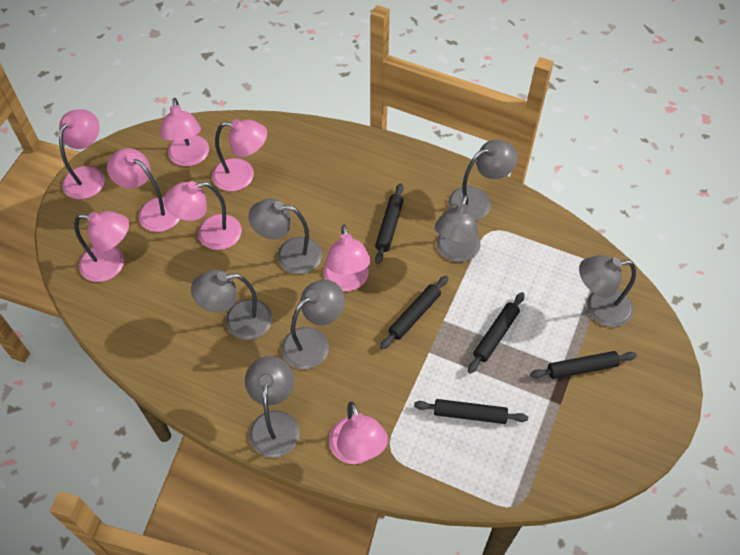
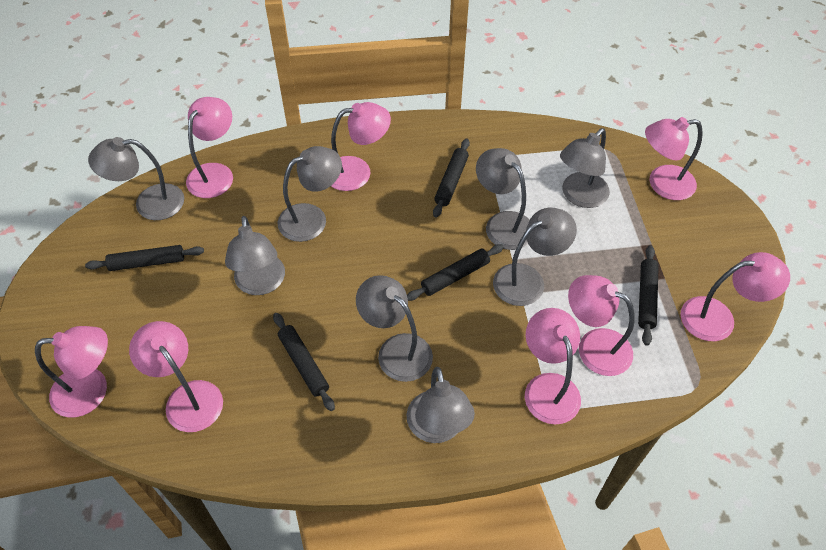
grey lamp: [191,270,272,340] [245,356,300,458] [249,199,322,274] [282,280,345,369] [435,195,481,262] [448,140,518,220] [579,255,636,327] = 7 -> [88,137,184,220] [225,216,285,295] [278,146,342,242] [356,275,433,382] [407,367,475,443] [476,148,530,250] [493,208,577,306] [560,128,610,208] = 8

